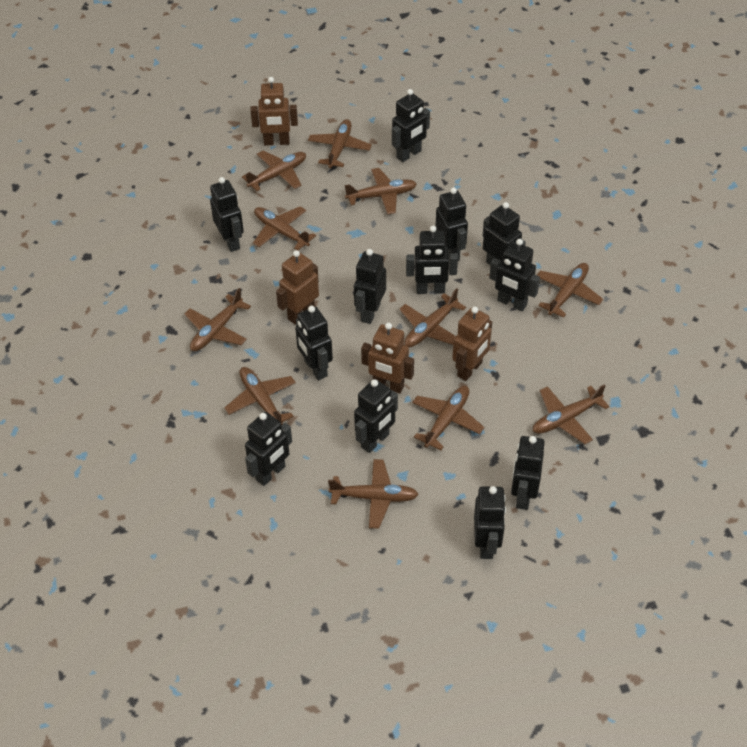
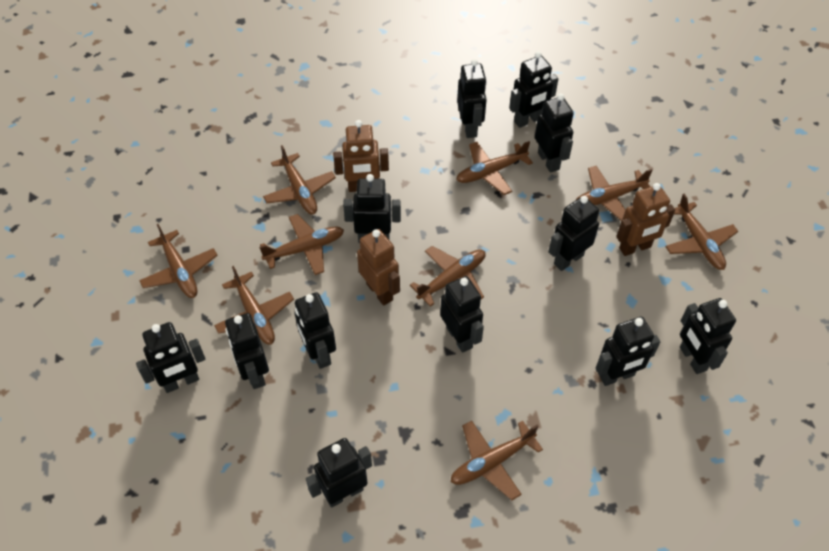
brown plane: [184,288,251,351] [224,367,296,424] [242,151,306,191] [253,206,316,250] [308,119,372,168] [328,459,419,529] [345,168,417,215] [399,288,466,347] [412,386,484,450] [533,385,610,444] [537,263,603,318] = 11 -> [139,224,218,298] [214,266,294,345] [259,214,344,275] [263,145,336,215] [410,246,486,307] [451,421,543,500] [456,141,533,195] [576,166,653,221] [665,194,738,270] = 9
brown robot: [250,77,298,145] [276,250,319,324] [361,323,414,393] [452,306,492,381] = 4 -> [333,120,389,192] [357,229,400,306] [616,183,675,256] = 3

